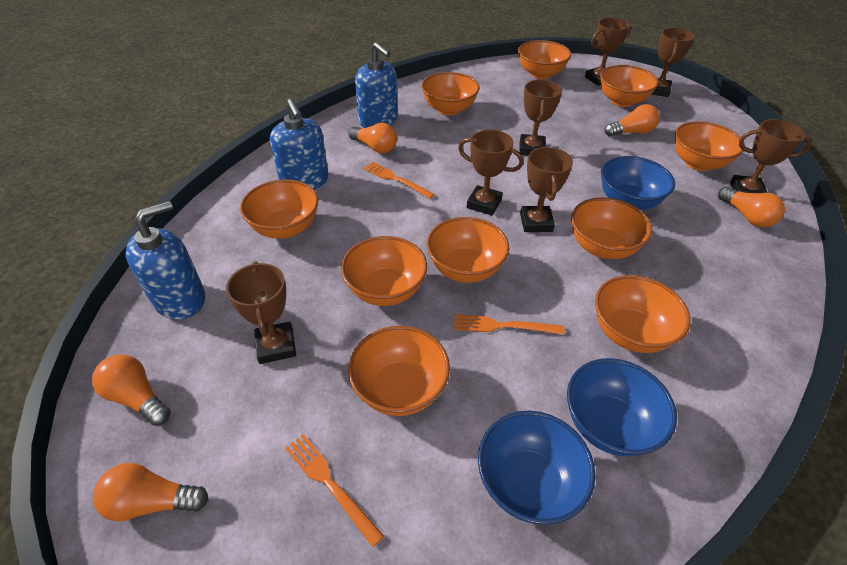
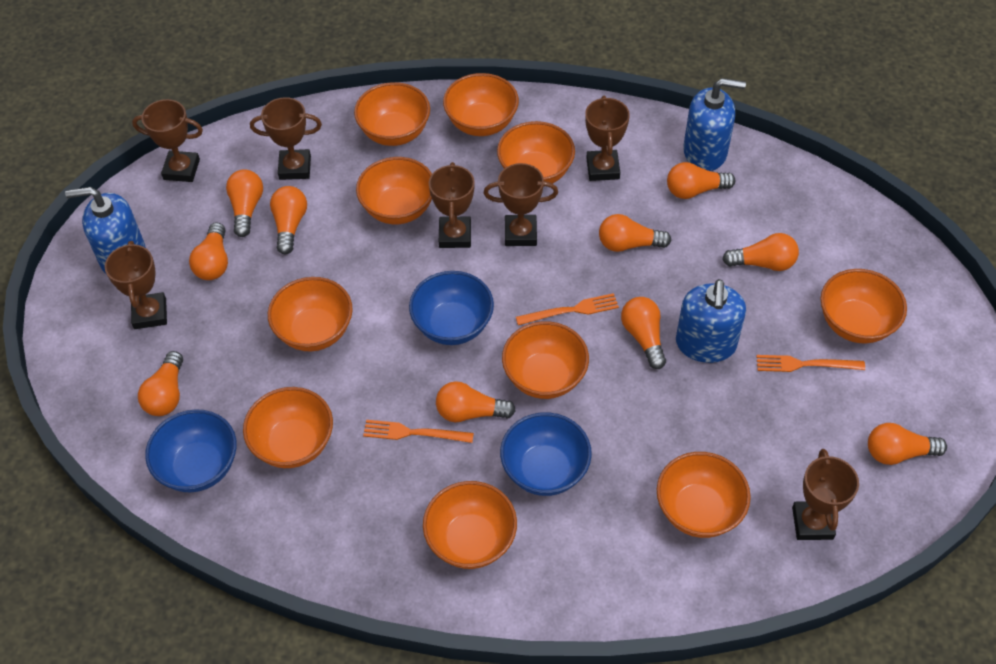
orange light bulb: [92,355,171,426] [93,463,209,522] [348,123,397,153] [605,104,660,137] [718,187,785,227] = 5 -> [138,351,183,416] [189,222,228,280] [226,170,263,237] [270,186,307,254] [436,381,516,422] [599,214,671,252] [621,297,666,369] [667,162,735,199] [722,233,799,271] [868,423,947,465] = 10

